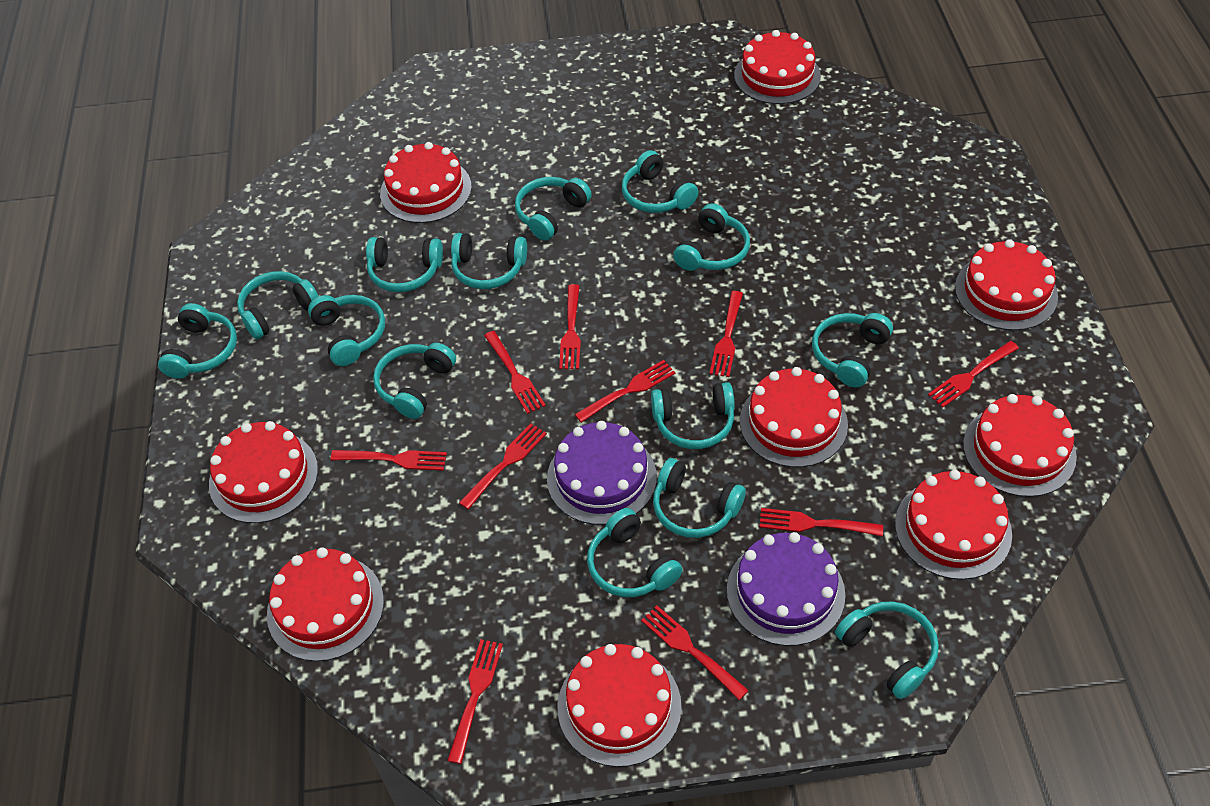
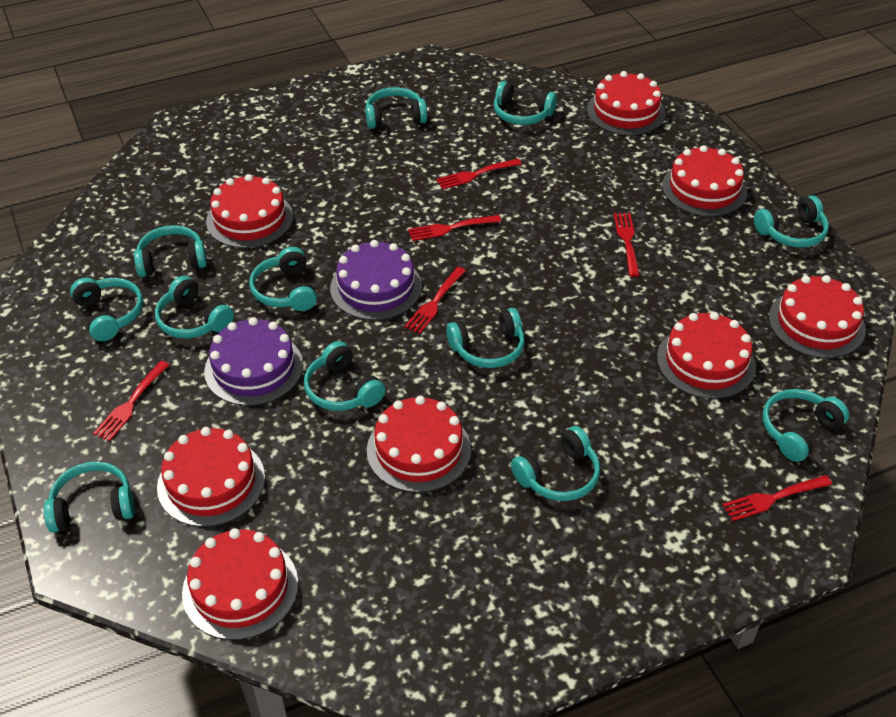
red cake: [209,421,318,523] [267,547,384,661] [380,142,472,223] [558,644,682,767] [734,30,821,104] [740,367,848,467] [895,470,1012,580] [955,239,1058,331] [963,394,1077,497] = 9 -> [157,427,265,527] [182,528,298,640] [206,174,293,248] [367,396,471,493] [587,71,665,135] [657,312,756,399] [662,145,747,217] [769,275,866,358] = 8
red fork: [330,450,447,471] [447,639,503,764] [459,423,547,509] [484,331,546,414] [559,284,581,369] [575,360,675,423] [641,606,749,700] [709,291,743,377] [759,508,883,536] [928,341,1019,407] = 10 -> [93,361,170,441] [404,267,466,334] [408,215,501,241] [436,159,522,189] [614,213,640,277] [723,475,832,521] = 6
turquoise headphones: [158,303,237,379] [237,271,319,339] [308,295,385,366] [366,237,443,292] [373,343,456,419] [451,233,527,289] [515,177,592,241] [587,508,683,597] [622,150,699,213] [651,382,735,449] [653,458,746,538] [673,204,750,271] [812,313,893,387] [835,602,939,699] = 14 -> [44,461,135,532] [70,278,143,341] [134,225,207,277] [155,276,234,339] [249,247,317,311] [304,341,385,411] [365,87,427,129] [446,308,525,368] [494,81,557,125] [511,426,600,501] [754,196,829,248] [763,389,849,462] = 12

